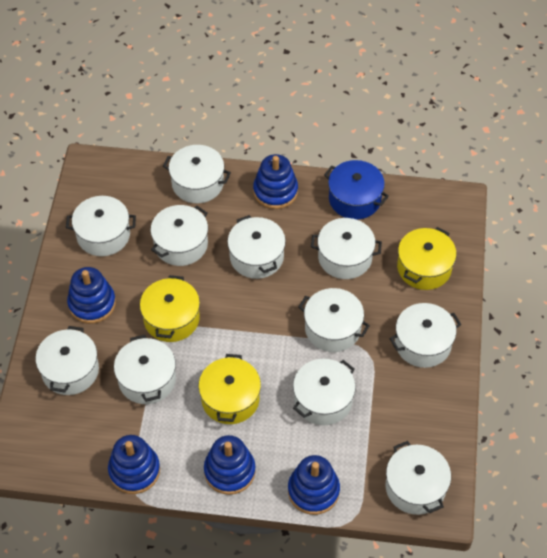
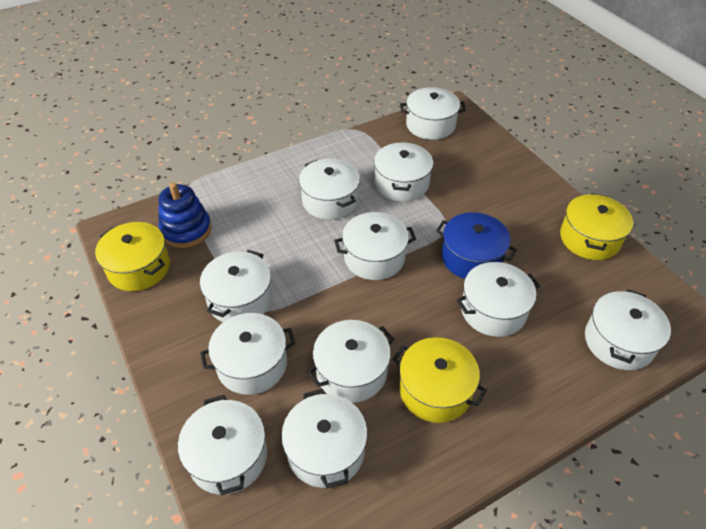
blue stacking toy: [67,267,116,324] [108,435,160,494] [204,435,256,495] [253,154,298,209] [288,455,340,515] = 5 -> [158,182,212,248] = 1

